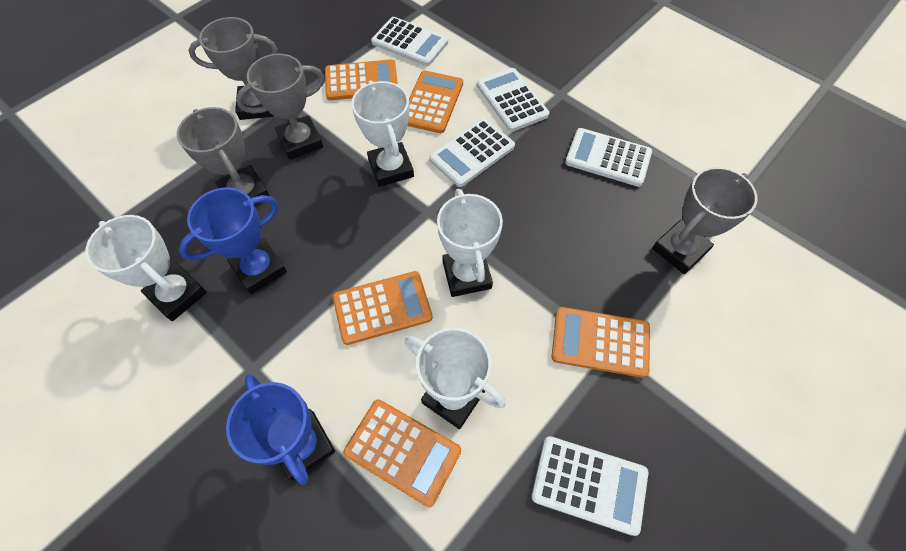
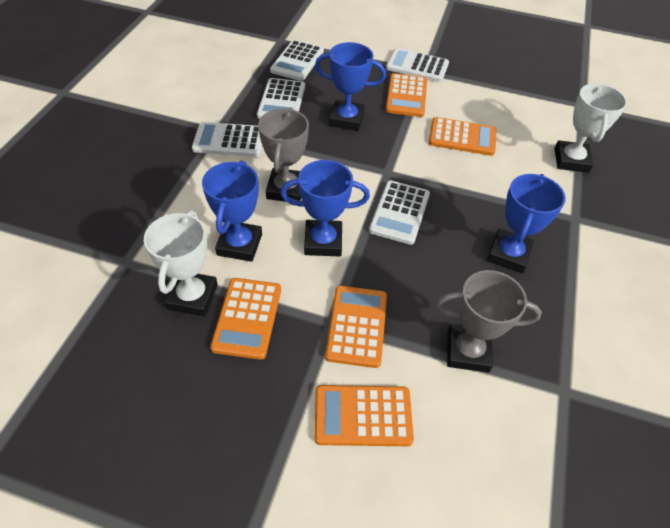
blue trophy: [179,187,287,294] [226,374,335,485] = 2 -> [202,160,262,262] [280,160,370,256] [315,42,386,131] [487,174,566,273] = 4
grey trophy: [177,107,270,205] [188,17,278,120] [236,54,324,160] [652,167,757,274] = 4 -> [258,108,309,202] [436,270,542,373] = 2
white trophy: [85,215,207,321] [351,80,414,187] [405,328,506,429] [437,189,503,297] = 4 -> [144,210,218,316] [554,83,627,173] = 2

